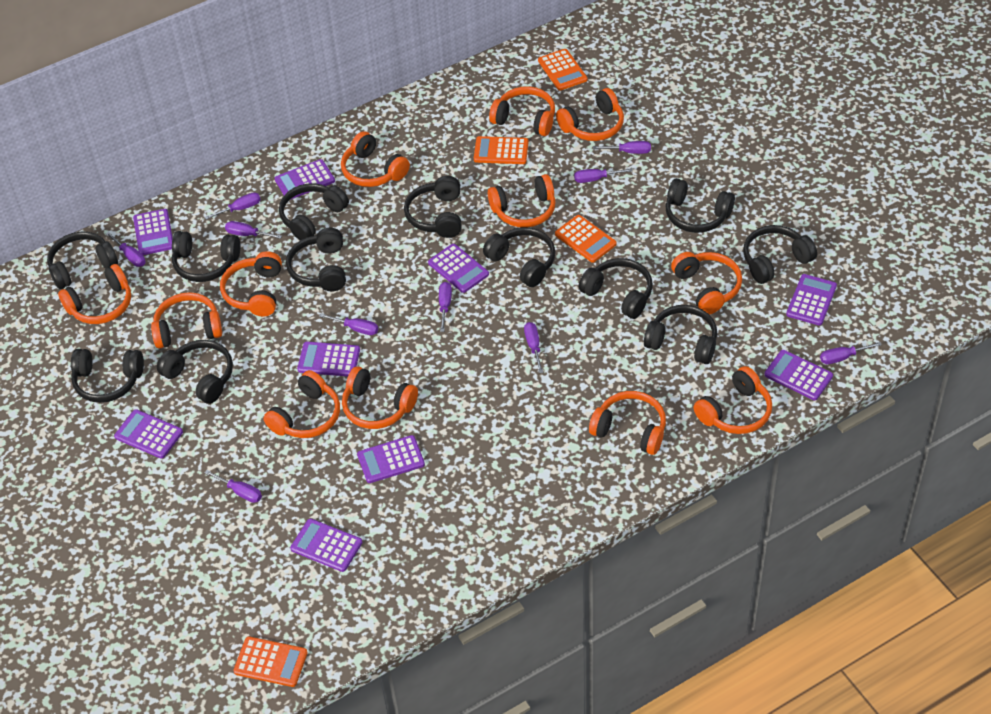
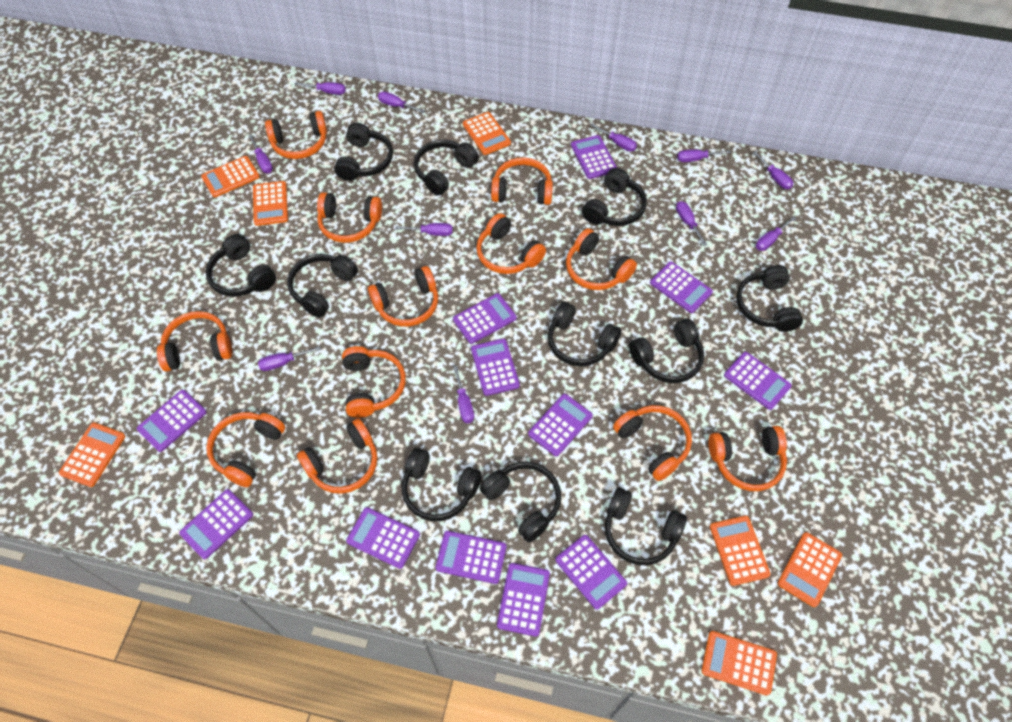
black headphones: [47,231,118,289] [71,349,144,403] [157,340,233,404] [172,231,240,282] [279,183,349,240] [286,228,346,291] [404,176,462,238] [483,227,555,287] [579,258,653,319] [644,305,717,364] [665,178,735,233] [743,225,817,284] = 12 -> [206,234,276,297] [287,254,358,318] [334,123,393,181] [402,448,481,521] [414,140,479,195] [480,462,561,542] [548,302,621,366] [582,168,647,226] [605,487,687,565] [629,319,704,383] [736,265,803,332] = 11
orange calculator: [233,637,308,687] [474,136,529,164] [538,49,587,91] [555,215,617,263] = 4 -> [59,422,126,487] [201,156,260,197] [253,181,288,226] [463,112,511,155] [701,631,777,695] [710,515,771,586] [778,532,842,607] = 7
purple calculator: [114,409,183,459] [133,209,173,255] [275,159,335,200] [290,518,362,572] [297,342,360,376] [357,435,425,483] [428,244,489,293] [764,350,833,400] [786,274,837,326] = 9 -> [136,390,207,452] [179,489,253,559] [346,507,420,569] [435,531,506,584] [453,293,517,344] [471,339,520,396] [497,563,550,637] [528,394,593,456] [555,535,627,610] [571,135,617,179] [650,262,713,313] [724,352,792,410] = 12
purple screwdriver: [106,232,146,267] [205,192,261,220] [205,470,262,503] [225,221,282,239] [319,313,378,335] [439,282,452,332] [524,322,544,373] [574,168,632,183] [593,141,651,154] [820,342,882,364] = 10 -> [248,134,273,173] [258,346,321,371] [295,82,346,95] [378,91,425,113] [395,223,453,236] [453,366,474,423] [590,123,637,152] [676,201,707,246] [677,149,731,162] [753,151,793,189] [756,216,796,251] = 11

